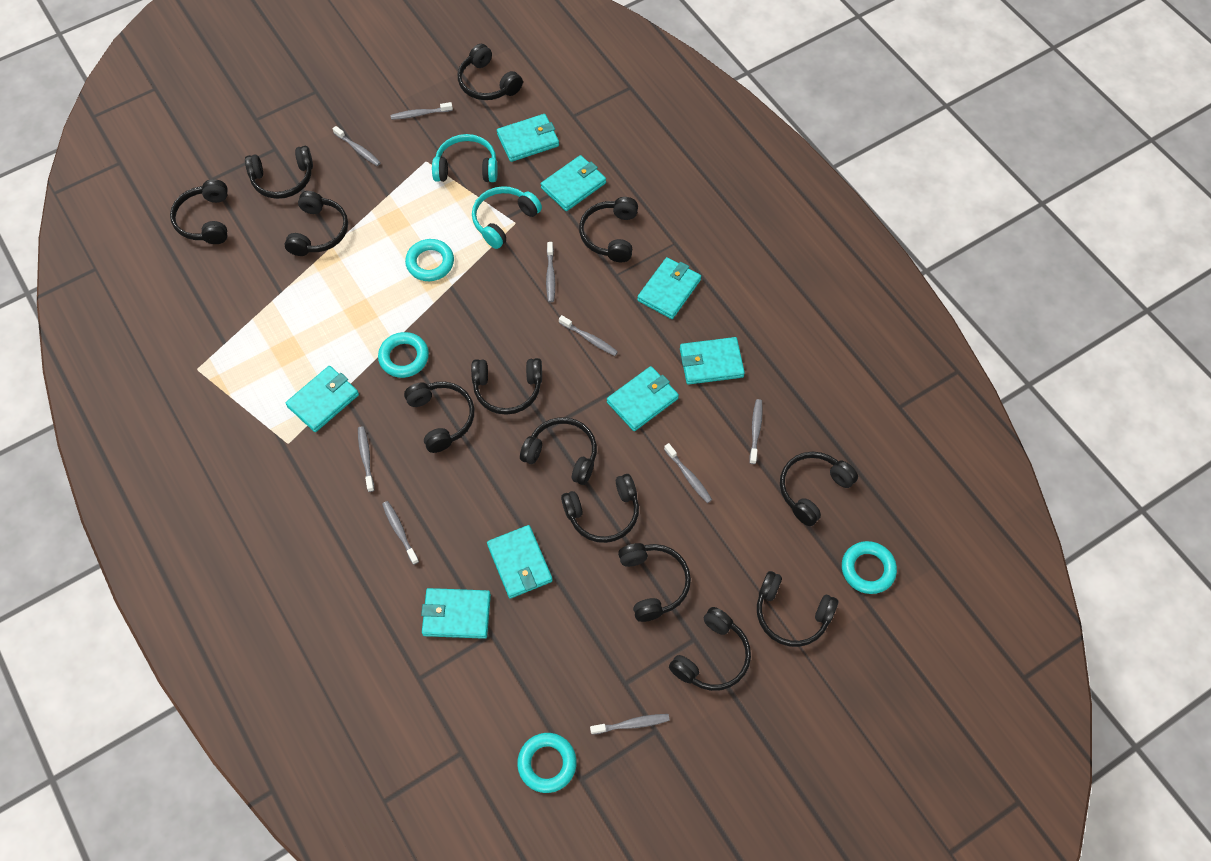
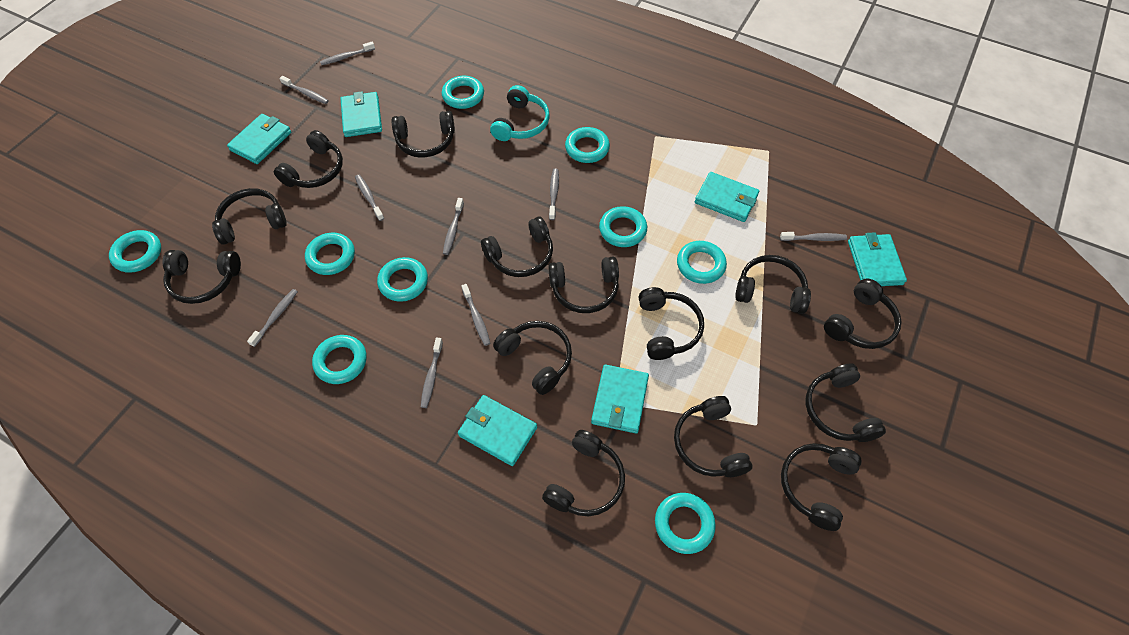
black headphones: [170,179,228,244] [245,146,313,199] [284,191,348,256] [404,382,474,453] [458,44,523,100] [471,358,542,415] [520,417,597,485] [561,474,639,543] [579,197,638,262] [618,543,691,622] [669,607,751,691] [757,571,838,647] [780,451,858,526] = 13 -> [163,250,241,304] [212,188,287,245] [274,130,343,188] [392,111,455,157] [481,217,553,277] [493,321,572,395] [542,430,625,516] [548,257,619,313] [639,287,704,360] [674,396,753,477] [735,255,811,314] [781,443,862,531] [806,363,886,442] [824,278,902,349] = 14
turquoise headphones: [432,134,498,182] [472,186,542,249] = 2 -> [490,85,550,141] = 1
turquoise ring: [378,332,429,378] [405,239,454,281] [517,733,577,793] [842,541,897,594] = 4 -> [109,230,161,273] [305,233,355,275] [312,335,367,384] [377,257,428,302] [442,76,484,109] [565,127,610,163] [599,206,647,247] [655,493,716,554] [677,241,727,284] = 9
turquoise wallet: [286,366,359,432] [421,588,491,639] [487,525,553,598] [497,114,559,162] [541,155,606,211] [607,366,679,431] [637,257,701,319] [680,337,745,385] = 8 -> [227,114,291,164] [340,91,382,137] [458,395,537,466] [591,365,649,433] [695,172,759,222] [848,232,907,286] = 6

